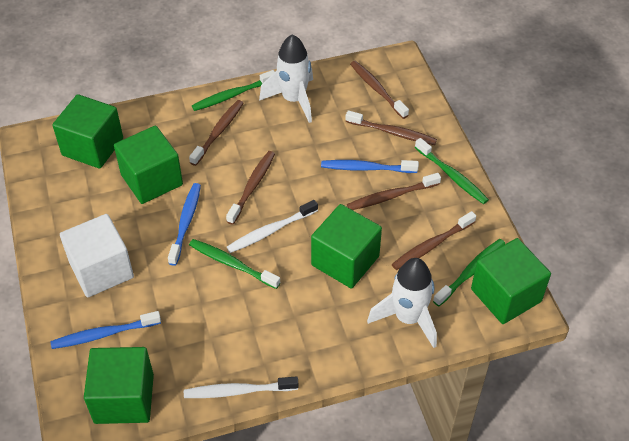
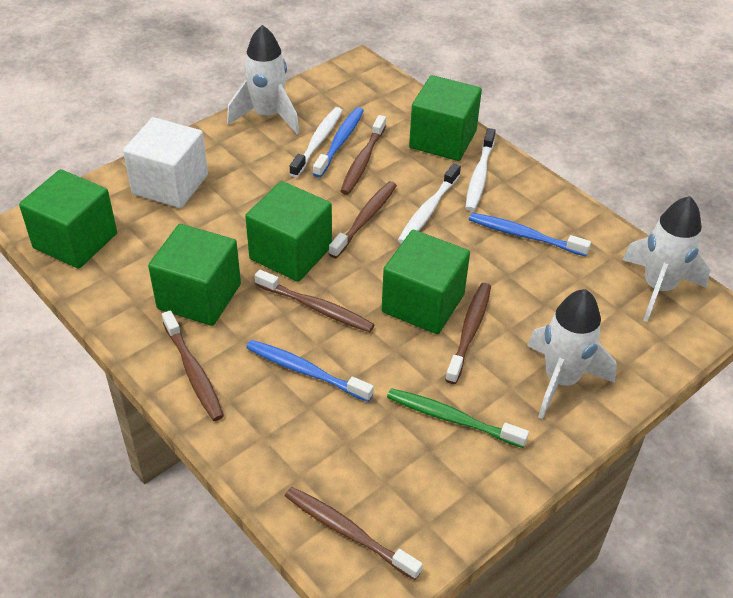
green toothbrush: [189,239,281,289] [192,70,275,111] [415,138,489,204] [433,239,505,306] = 4 -> [387,388,529,448] = 1
white rocket: [259,34,313,123] [367,258,437,348] = 2 -> [227,25,300,134] [527,289,617,419] [622,196,710,322] = 3
white toothbrush: [184,376,299,398] [227,200,318,253] = 2 -> [290,107,343,177] [398,163,461,244] [465,128,496,211] = 3

